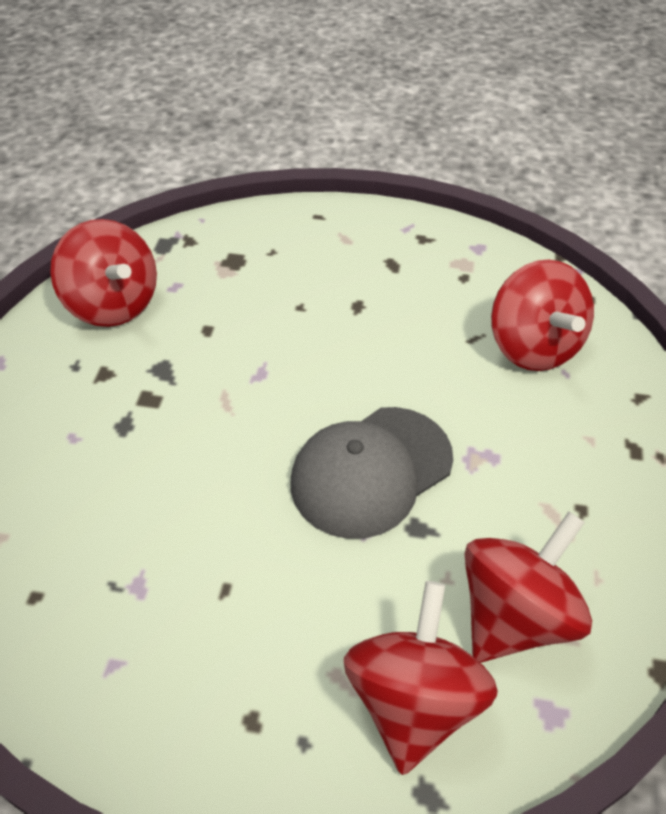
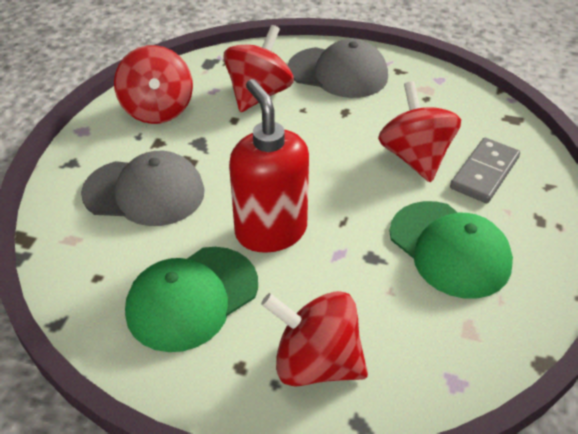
green cap: none = 0 -> [125,247,258,352] [389,201,513,299] = 2
grey cap: [290,407,453,539] = 1 -> [81,151,205,226] [287,39,388,98] = 2
grey domino: none = 0 -> [450,138,520,203] = 1
red soap dispenser: none = 0 -> [229,79,309,253] = 1

